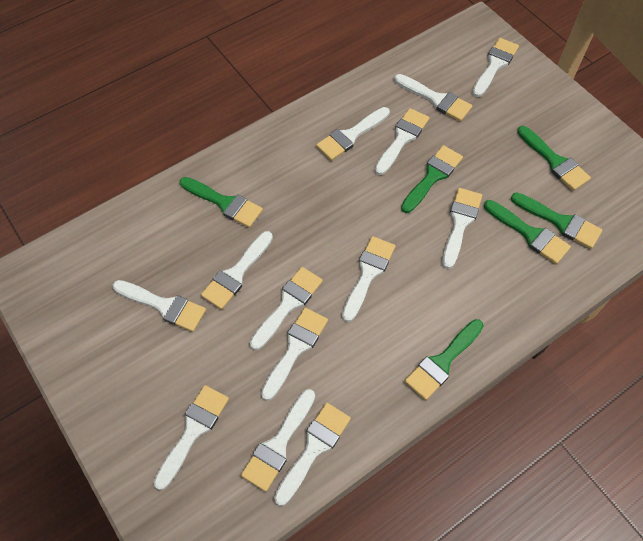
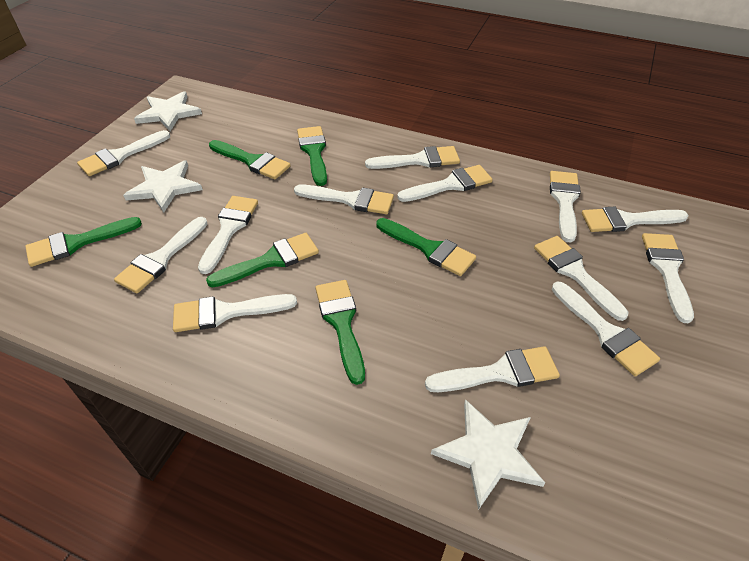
white star: none = 0 -> [123,161,203,213] [134,91,202,131] [431,399,545,510] = 3

